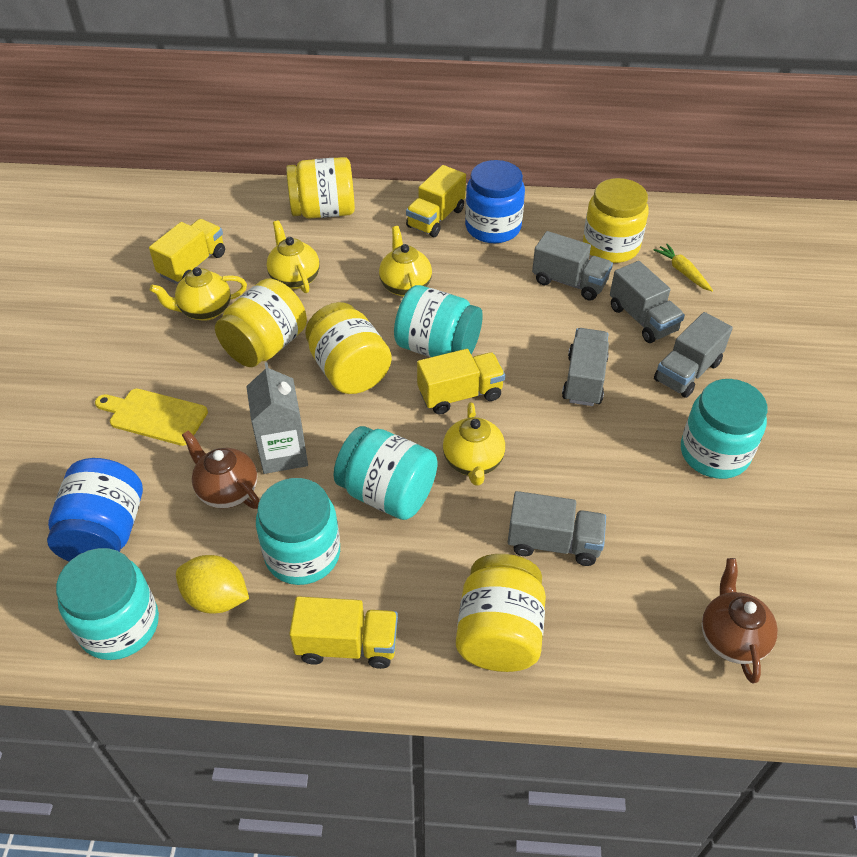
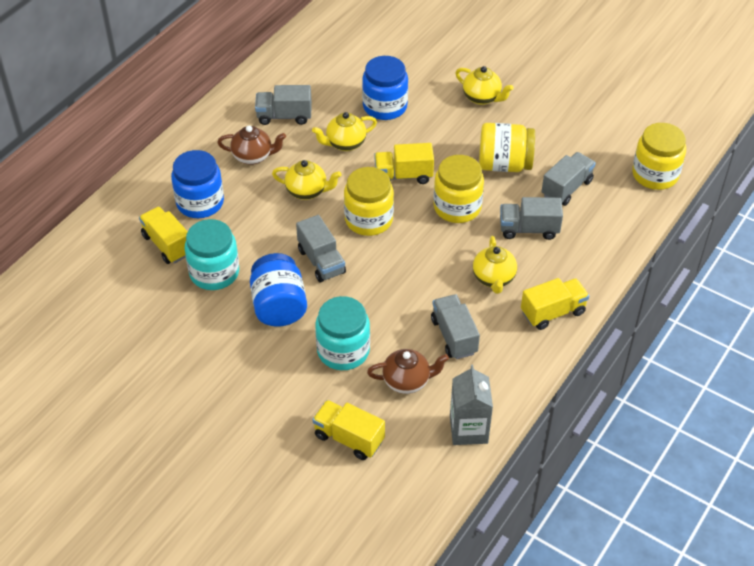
blue jar: [47,458,143,562] [465,160,525,243] = 2 -> [171,150,224,218] [250,253,307,327] [362,56,408,120] = 3
turquoise jar: [56,548,159,660] [256,478,340,585] [333,426,438,520] [394,285,483,357] [681,379,768,479] = 5 -> [185,219,239,290] [315,296,370,370] = 2
yellow carrot: [654,244,713,291] = 1 -> none = 0
yellow cutting board: [95,389,208,446] = 1 -> none = 0
yellow jar: [215,278,307,367] [286,157,355,219] [305,302,392,394] [456,554,546,672] [583,178,649,263] = 5 -> [344,167,394,236] [434,155,484,223] [479,123,535,172] [632,123,686,190] = 4
yellow lemon: [176,555,249,613] = 1 -> none = 0

